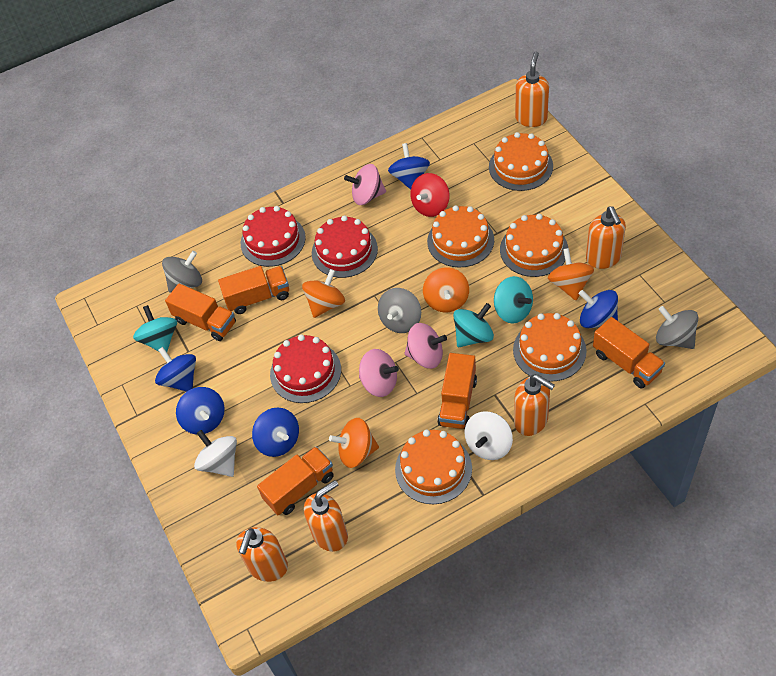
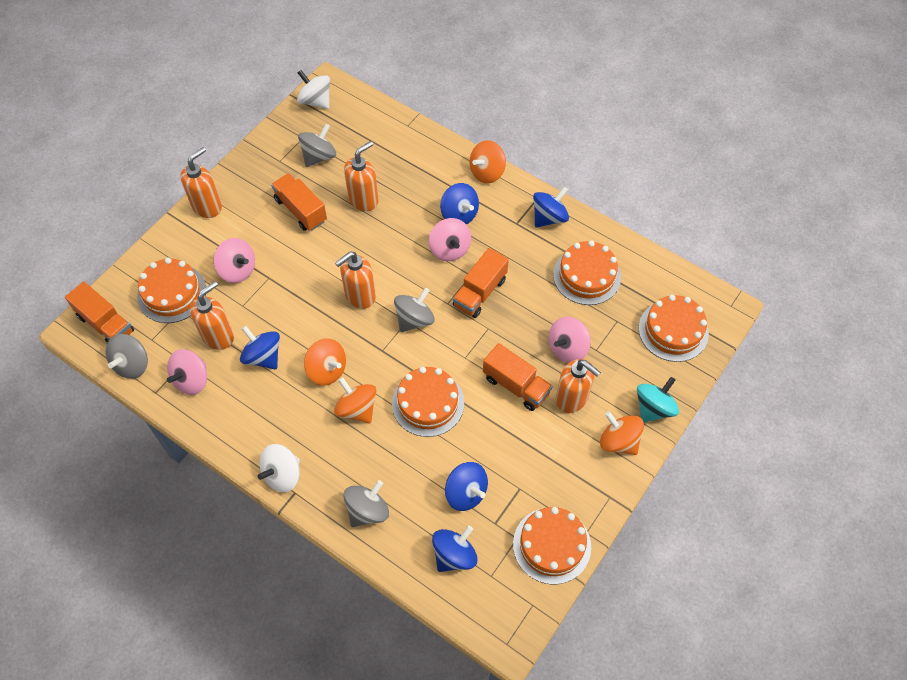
grey spinning top: [162,251,202,293] [378,288,421,333] [656,306,699,349] = 3 -> [106,334,148,379] [298,124,336,167] [343,480,389,527] [394,288,435,332] = 4
orange truck: [165,283,236,341] [218,266,289,314] [257,447,334,516] [438,353,477,429] [593,317,665,388] = 5 -> [65,281,134,343] [271,173,327,231] [453,248,509,318] [483,343,553,411] = 4
pink spinning top: [344,164,386,205] [359,349,399,397] [404,323,447,369] = 3 -> [167,349,207,395] [214,238,255,283] [429,218,471,261] [548,317,591,363] = 4
red cake: [241,206,306,267] [270,335,341,403] [312,215,378,278] = 3 -> none = 0
red spinning top: [411,173,450,217] = 1 -> none = 0
turquoise spinning top: [133,305,177,352] [453,303,494,347] [494,276,533,323] = 3 -> [637,377,679,423] = 1

